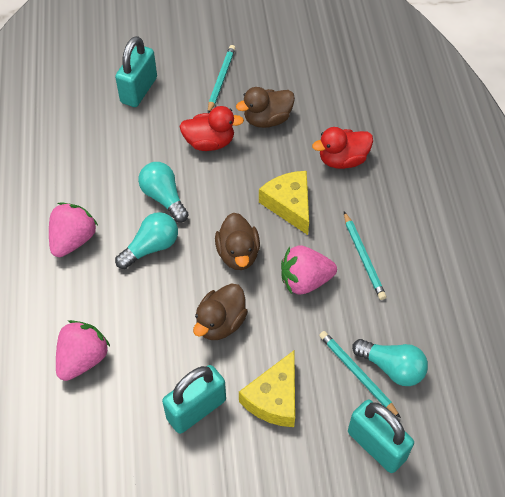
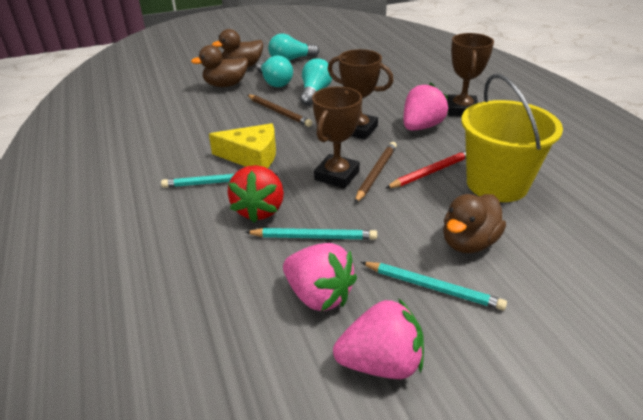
brown pencil: none = 0 -> [247,95,312,127] [355,142,397,203] = 2
brown trophy: none = 0 -> [312,87,362,188] [328,49,394,140] [447,33,494,117] = 3
red duck: [179,106,244,151] [312,127,373,169] = 2 -> none = 0
red pencil: none = 0 -> [385,151,466,189] = 1
red strawberry: none = 0 -> [227,165,284,223] = 1
turquoise padlock: [115,36,157,107] [162,365,226,434] [348,400,414,473] = 3 -> none = 0
yellow bucket: none = 0 -> [461,74,563,202] = 1
yellow cheese: [239,351,295,427] [259,171,309,235] = 2 -> [209,123,276,168] = 1

